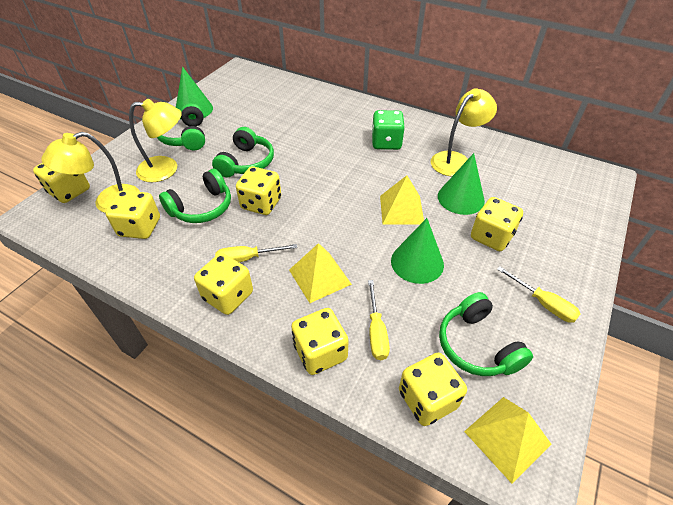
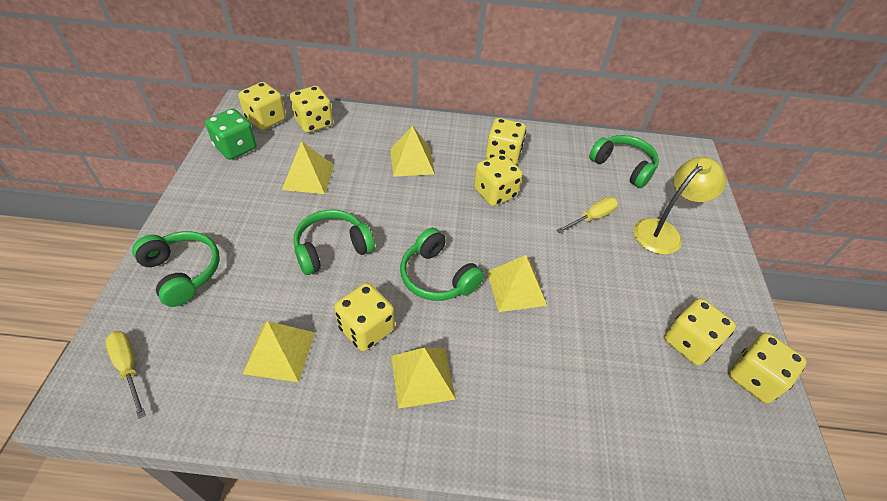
green cone: [176,67,213,118] [391,218,444,284] [438,153,485,215] = 3 -> none = 0
yellow lamp: [42,132,140,213] [129,99,182,182] [431,88,497,176] = 3 -> [634,157,727,255] = 1
yellow pyramid: [289,243,352,303] [380,175,424,225] [464,397,551,484] = 3 -> [243,321,315,382] [282,141,334,194] [390,126,435,177] [391,347,456,409] [487,255,547,312] = 5
yellow screwdriver: [215,244,297,262] [368,280,390,360] [497,267,581,323] = 3 -> [105,331,146,419] [557,197,618,233] = 2

